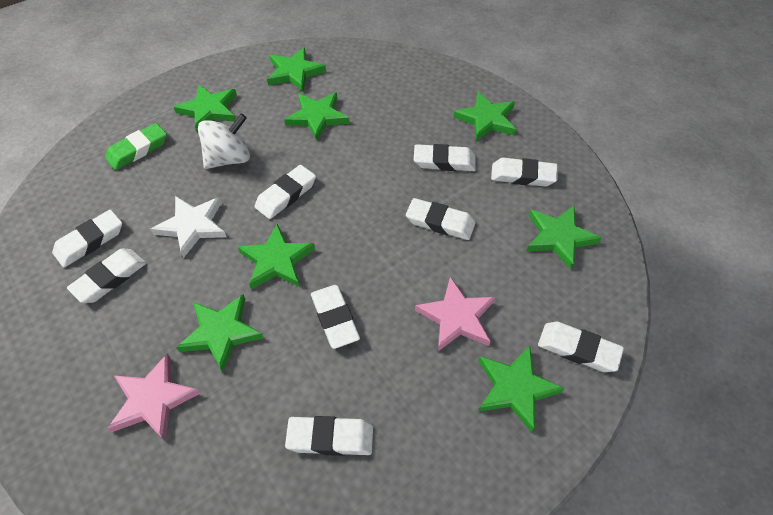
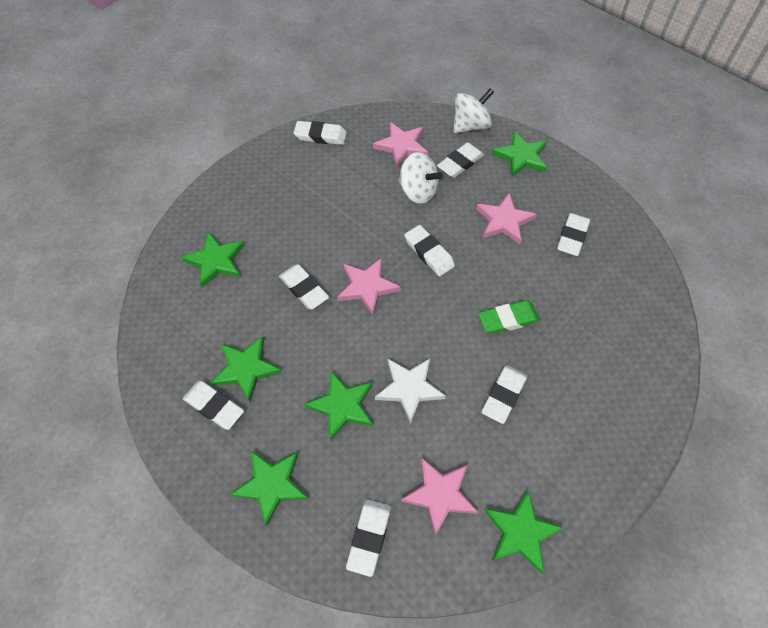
green star: [174,85,237,133] [176,294,264,372] [238,224,315,289] [267,47,326,92] [284,92,350,141] [453,92,516,141] [478,346,565,433] [527,206,601,269] = 8 -> [182,232,245,288] [211,337,282,402] [231,451,308,526] [305,371,373,440] [485,491,563,574] [492,131,547,177] = 6
pink star: [107,353,201,441] [415,277,495,351] = 2 -> [337,258,401,316] [373,122,428,168] [401,458,478,536] [476,193,537,244] = 4
white eraser: [52,210,122,267] [67,248,146,303] [254,165,316,219] [285,416,373,456] [311,285,360,349] [406,198,475,240] [414,144,476,171] [491,158,558,187] [538,322,624,372] = 9 -> [183,381,244,430] [279,264,329,309] [294,121,347,145] [346,499,391,577] [404,225,455,276] [437,142,484,178] [481,365,527,424] [557,213,590,256] = 8
white spinning top: [198,114,250,169] = 1 -> [399,152,443,204] [454,88,494,133] = 2

